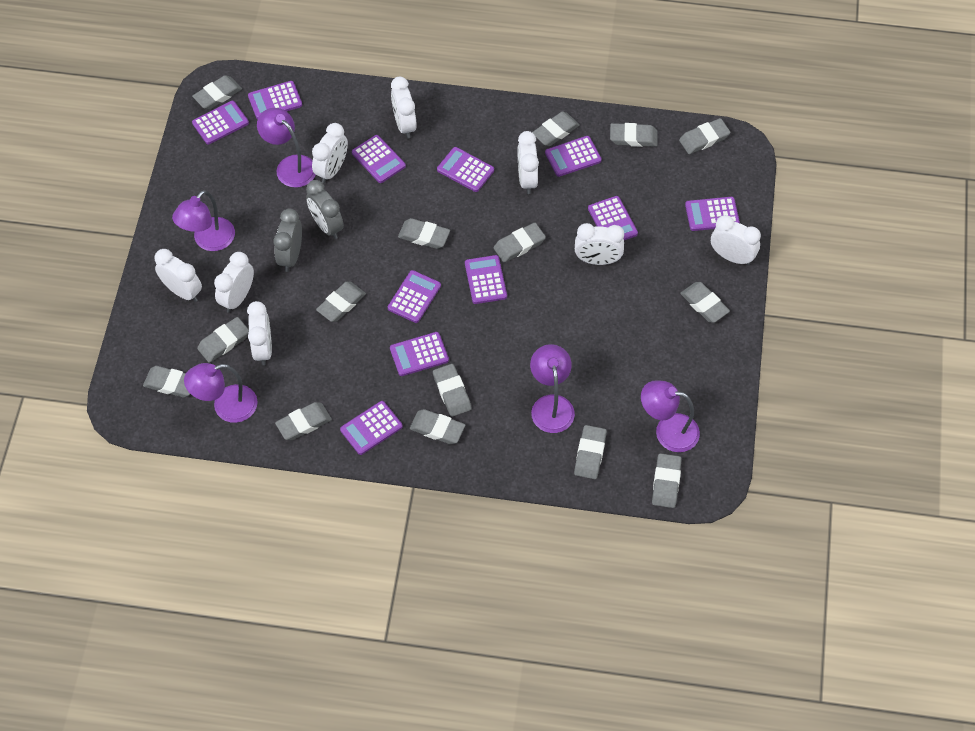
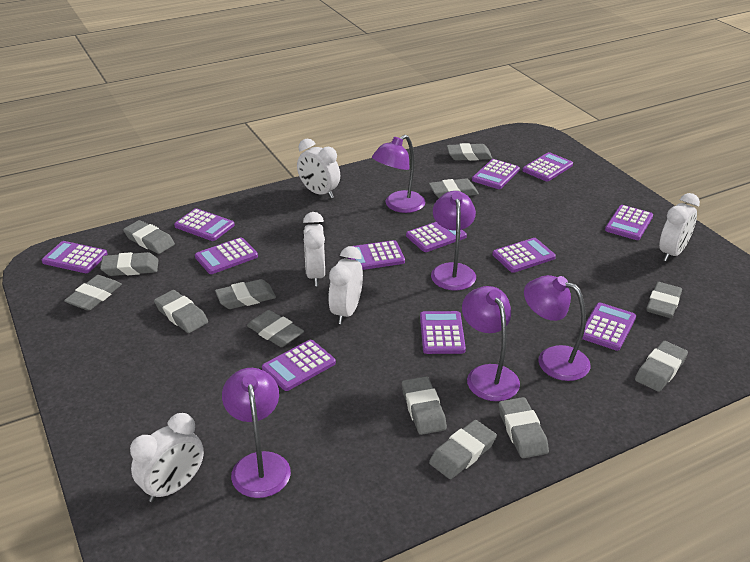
grey clock: [273,208,302,272] [306,180,344,239] = 2 -> none = 0
grey eraser: [143,366,190,397] [192,75,242,110] [197,317,249,363] [275,402,332,440] [316,282,366,322] [398,218,450,249] [410,409,465,444] [433,364,472,417] [494,223,546,263] [532,111,579,146] [574,425,607,479] [610,123,657,147] [652,453,682,508] [679,118,731,154] [680,282,730,323] = 15 -> [64,275,122,311] [100,252,158,276] [123,220,175,254] [154,290,208,333] [215,279,276,309] [247,310,304,347] [402,377,447,435] [429,178,479,198] [429,420,497,479] [447,143,492,161] [499,397,549,458] [635,341,688,392] [646,282,682,318] = 13
purple calculator: [192,101,249,144] [248,81,302,119] [340,401,403,455] [352,135,406,183] [388,270,441,323] [390,332,449,376] [437,147,494,192] [465,255,507,304] [545,136,602,177] [588,196,638,240] [685,197,740,231] = 11 -> [42,241,108,273] [174,208,235,241] [195,237,258,274] [262,340,336,391] [348,240,405,270] [406,222,467,252] [420,311,466,354] [472,159,520,189] [492,238,556,273] [522,152,573,181] [582,303,636,351] [605,205,653,240] = 12
white clock: [155,249,202,302] [214,252,254,313] [247,301,272,365] [312,123,348,183] [391,76,417,139] [518,131,539,194] [575,223,624,265] [711,215,761,265] = 8 -> [130,413,204,502] [297,139,340,198] [303,212,325,286] [328,246,363,324] [659,193,700,262] = 5

